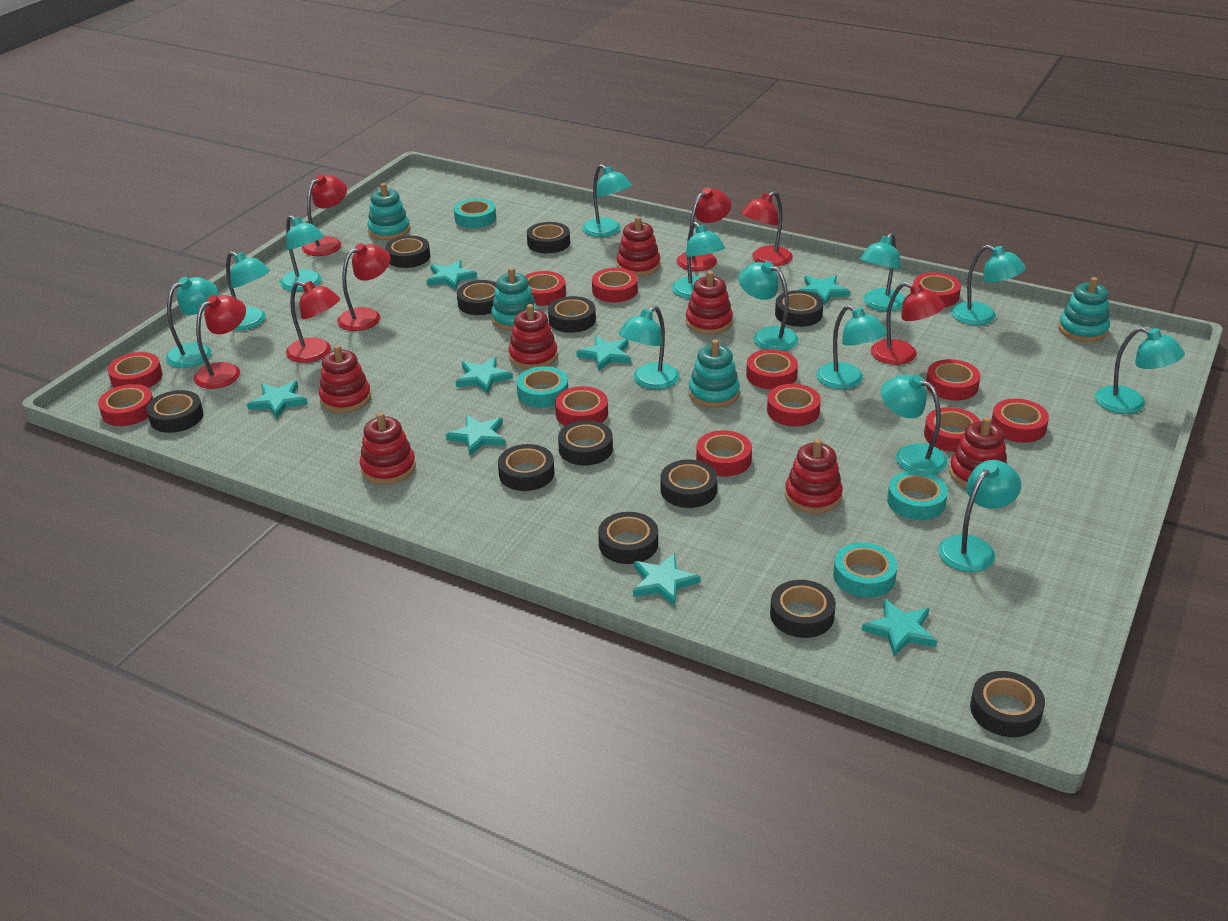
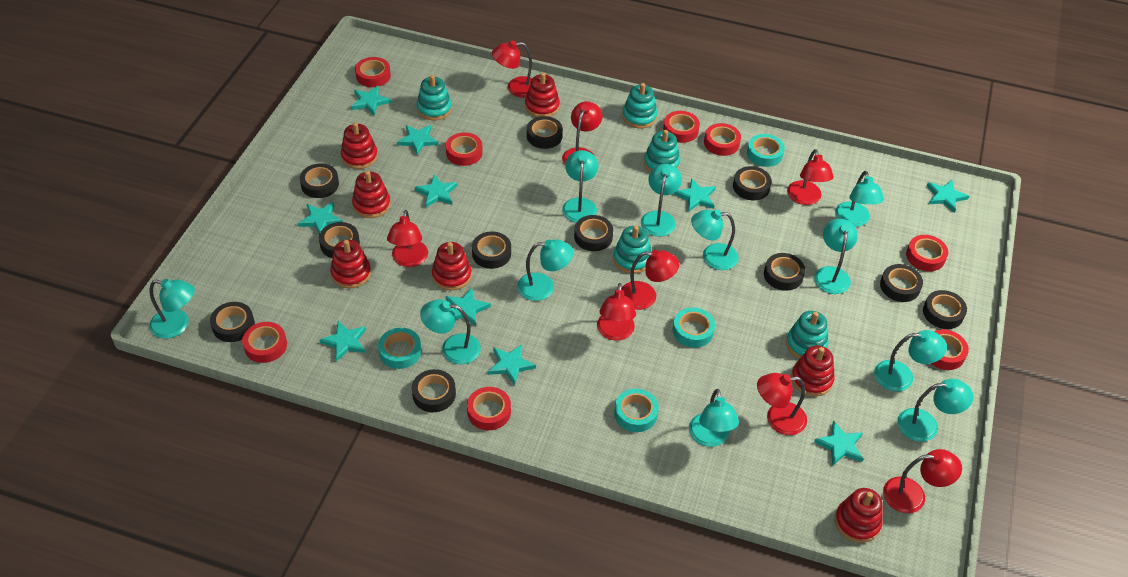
black tape: [147,390,203,433] [385,236,430,268] [457,280,497,315] [498,444,554,491] [527,222,570,253] [548,296,596,333] [558,420,613,465] [598,512,658,564] [661,460,718,508] [770,580,836,638] [775,290,823,327] [970,671,1045,737] = 12 -> [210,302,255,342] [300,164,339,198] [319,222,360,258] [412,369,456,412] [472,231,511,269] [527,116,563,149] [574,215,613,251] [733,166,772,200] [764,253,805,291] [880,264,923,302] [923,290,967,329] = 11
red lamp: [194,295,246,389] [286,281,340,363] [302,174,347,256] [337,243,391,331] [677,187,732,271] [741,191,793,266] [871,282,945,365] = 7 -> [387,210,428,267] [492,41,532,98] [562,101,602,165] [597,283,636,341] [621,250,679,310] [757,373,807,435] [787,149,834,205] [883,449,962,513] = 8
red tape: [98,384,153,426] [108,352,163,388] [525,271,566,306] [555,386,608,426] [592,268,638,302] [696,430,752,477] [746,349,798,390] [767,384,821,426] [913,272,961,307] [924,407,980,452] [926,359,980,401] [991,399,1049,443] = 12 -> [242,322,287,363] [355,57,391,87] [446,133,483,166] [467,387,511,430] [663,111,700,143] [704,123,741,156] [906,235,948,271] [931,329,969,370] = 8
turquoise lamp: [166,277,217,368] [226,251,270,330] [280,215,324,291] [582,164,632,237] [618,306,680,389] [672,222,725,299] [738,261,798,351] [816,305,887,389] [860,233,905,311] [881,375,948,474] [938,460,1021,572] [951,245,1026,325] [1095,327,1185,414] = 13 -> [149,279,195,339] [420,299,481,364] [517,239,573,301] [562,150,598,223] [641,164,682,237] [689,389,739,447] [691,209,739,270] [814,219,858,294] [835,171,884,227] [874,330,947,391] [898,379,974,442] = 11
turquoise stacking toy: [368,183,410,240] [491,267,538,331] [688,339,740,408] [1059,277,1110,342] = 4 -> [417,75,452,121] [613,226,652,274] [622,83,658,128] [644,130,680,172] [786,311,829,359] = 5
turquoise star: [247,381,308,419] [426,260,477,290] [446,415,505,456] [455,357,513,394] [576,335,631,371] [633,553,701,606] [799,275,850,306] [862,599,937,657] = 8 -> [298,202,343,234] [319,321,366,362] [351,86,391,116] [397,125,439,156] [415,174,457,207] [445,288,491,326] [488,344,536,385] [674,178,716,212] [814,420,864,466] [927,180,969,213] = 10

